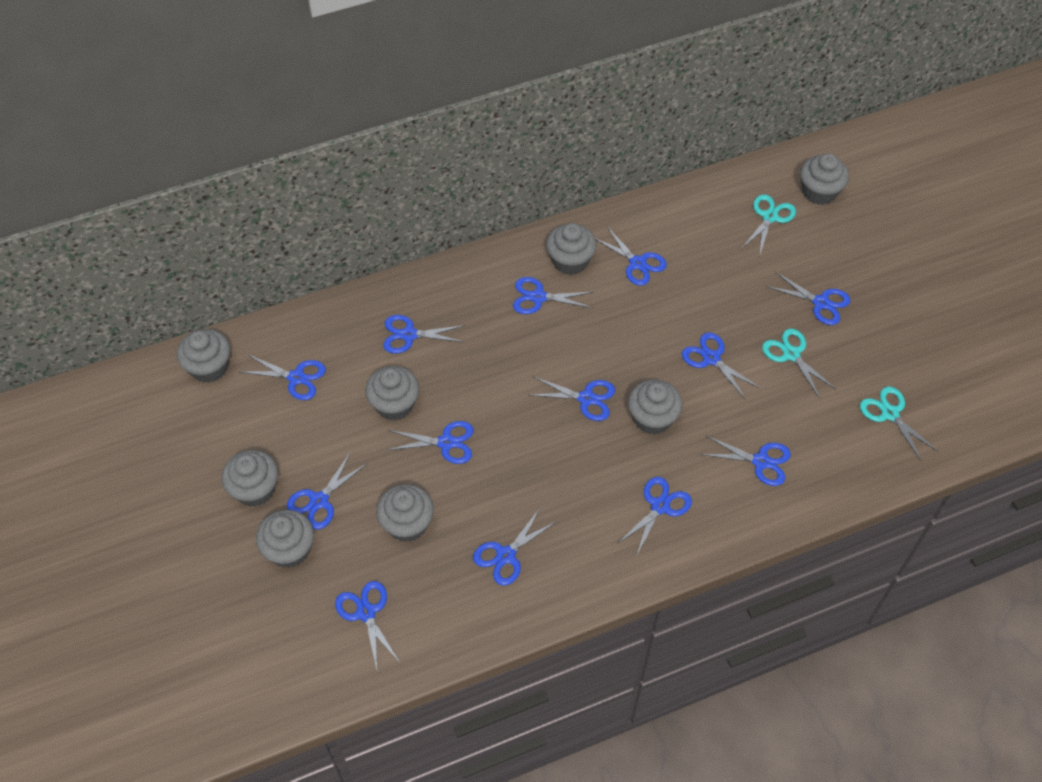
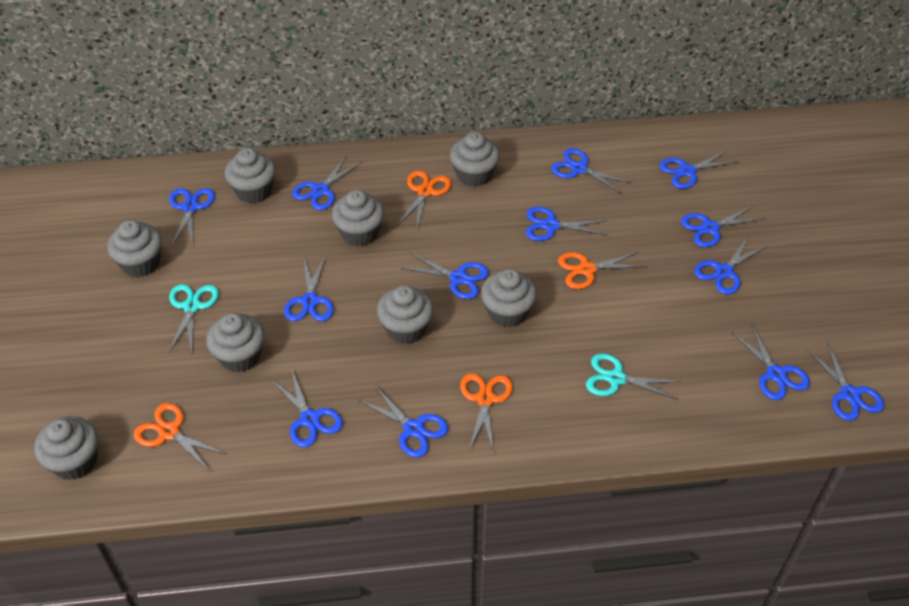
orange scissors: none = 0 -> [133,403,226,470] [397,171,451,230] [460,373,513,453] [558,252,646,289] = 4
turquoise scissors: [741,194,796,254] [762,328,837,398] [860,386,938,460] = 3 -> [168,284,219,353] [586,353,681,400] = 2

